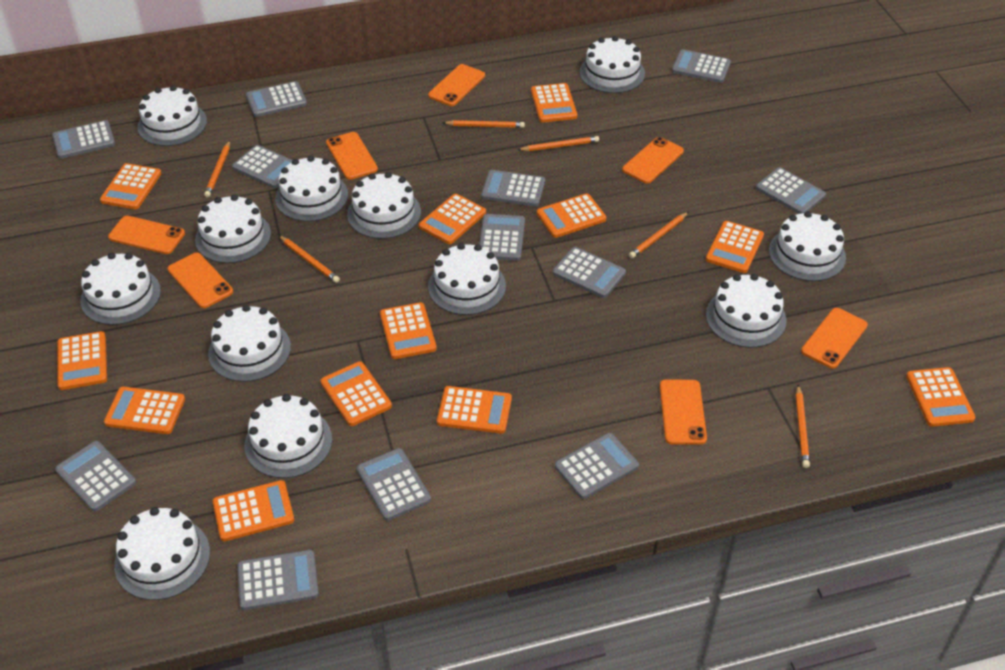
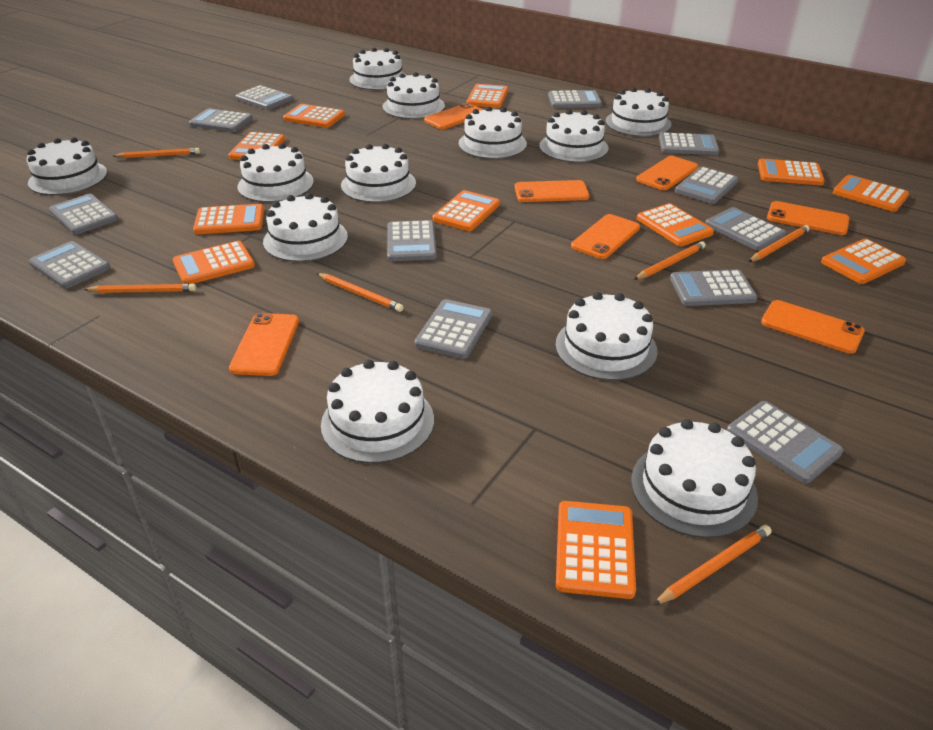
orange calculator: [57,331,107,390] [100,163,161,209] [104,387,185,434] [213,480,294,541] [320,361,392,426] [380,302,437,359] [419,194,486,244] [437,386,512,434] [531,83,577,122] [537,193,606,238] [706,221,764,273] [906,367,976,427] = 12 -> [173,241,255,284] [193,204,264,234] [228,132,285,160] [283,104,345,128] [432,190,500,231] [467,84,508,108] [556,501,636,599] [637,203,714,246] [758,159,825,185] [821,239,906,284] [833,175,909,212] = 11

